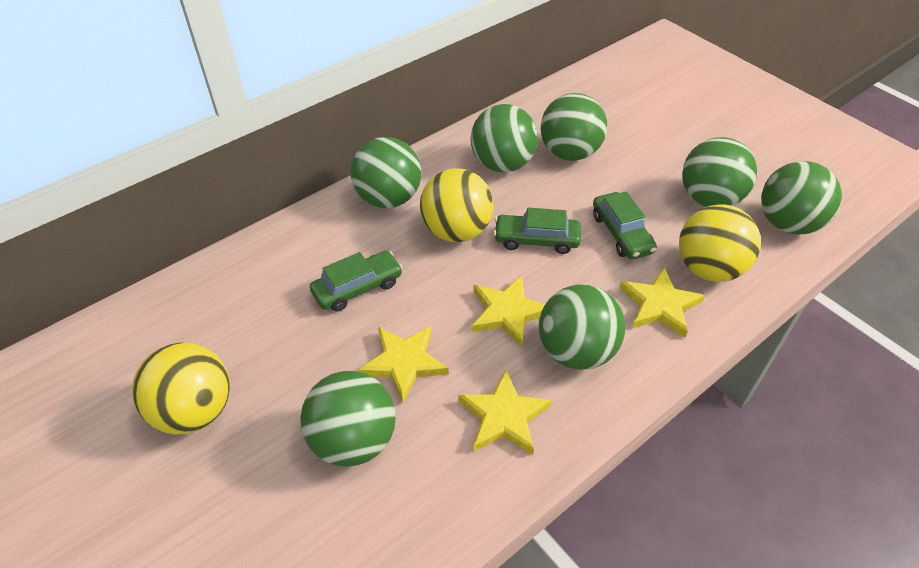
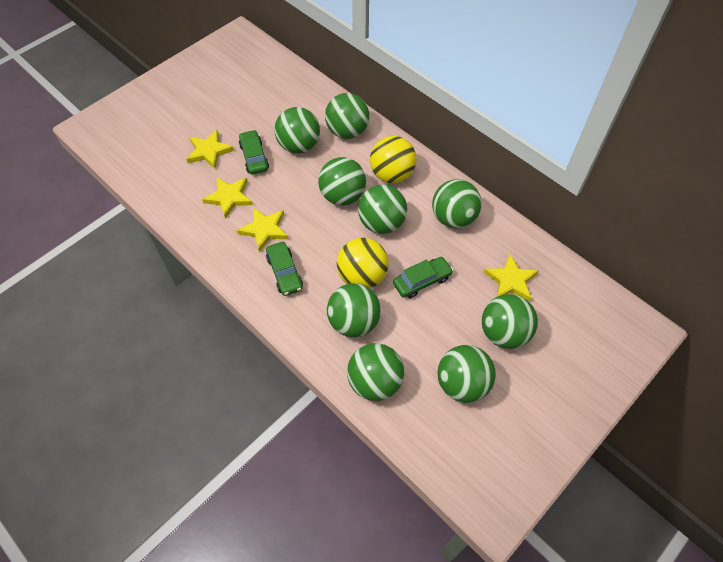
green ball: [301,371,396,467] [351,137,421,208] [470,104,538,172] [539,285,625,370] [540,93,607,161] [682,137,757,207] [761,161,842,234] = 7 -> [274,107,320,153] [318,157,366,206] [325,93,369,139] [327,283,381,337] [347,343,404,401] [358,184,407,234] [432,179,482,228] [438,345,496,403] [482,294,538,349] = 9
yellow ball: [132,342,230,435] [420,168,494,242] [679,204,761,282] = 3 -> [337,238,389,288] [370,136,417,183] = 2

